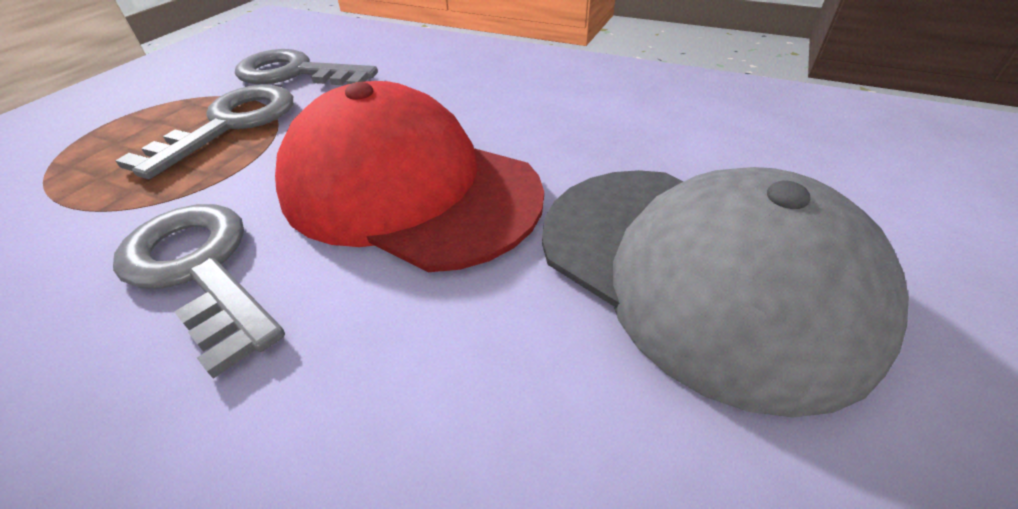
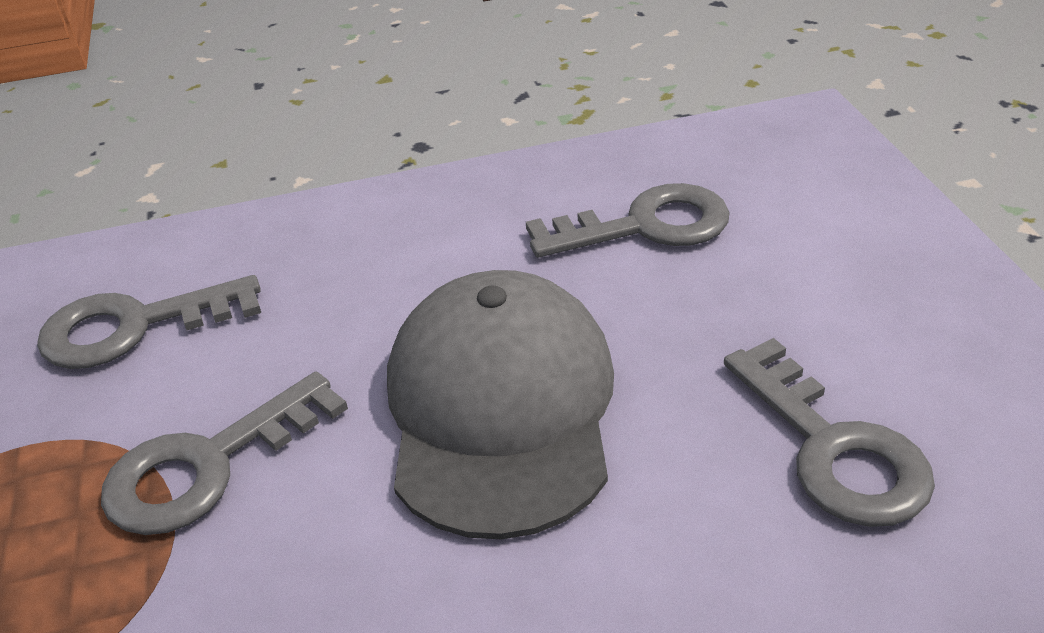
grey key: [113,204,285,379] [115,85,293,179] [235,49,378,85] = 3 -> [37,275,261,369] [101,371,348,535] [526,183,730,258] [724,338,935,527] = 4
red cap: [275,81,544,272] = 1 -> none = 0

